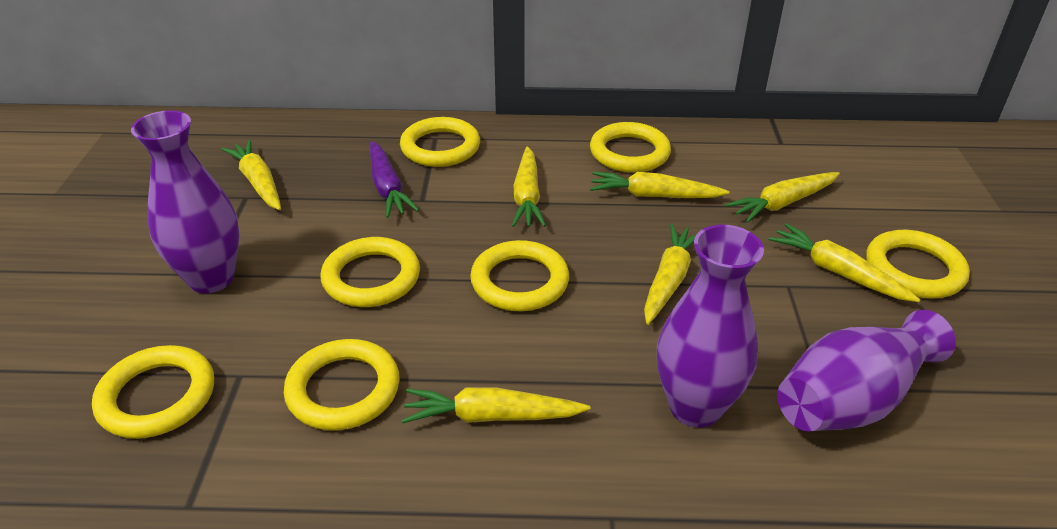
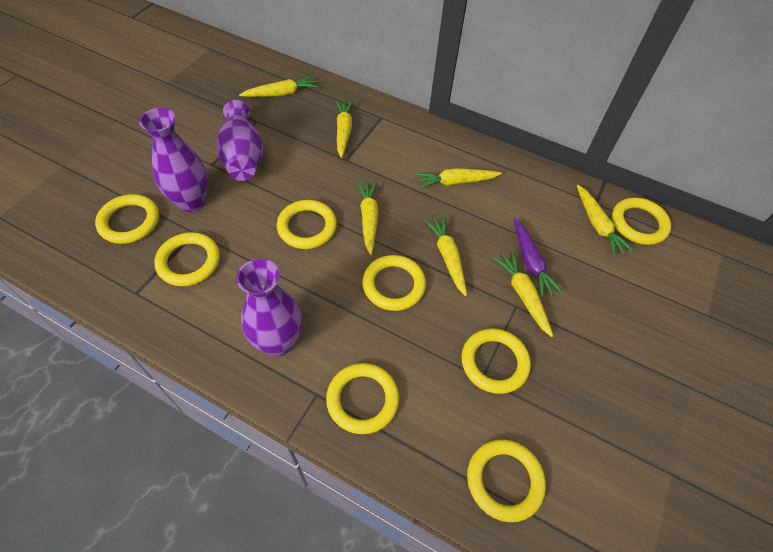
yellow ring: [92,345,214,439] [284,339,400,431] [321,237,420,307] [400,117,480,167] [470,240,569,311] [590,122,671,173] [866,230,970,298] = 7 -> [95,194,159,244] [154,232,220,286] [277,200,337,249] [326,363,399,434] [362,255,426,311] [461,328,531,394] [467,440,546,522] [612,197,671,245] = 8

